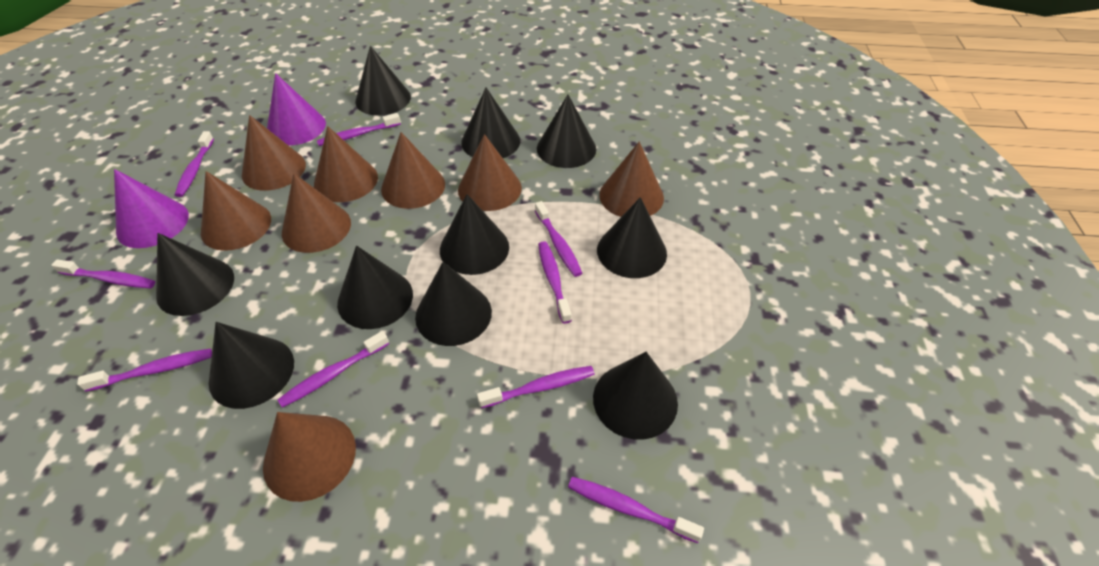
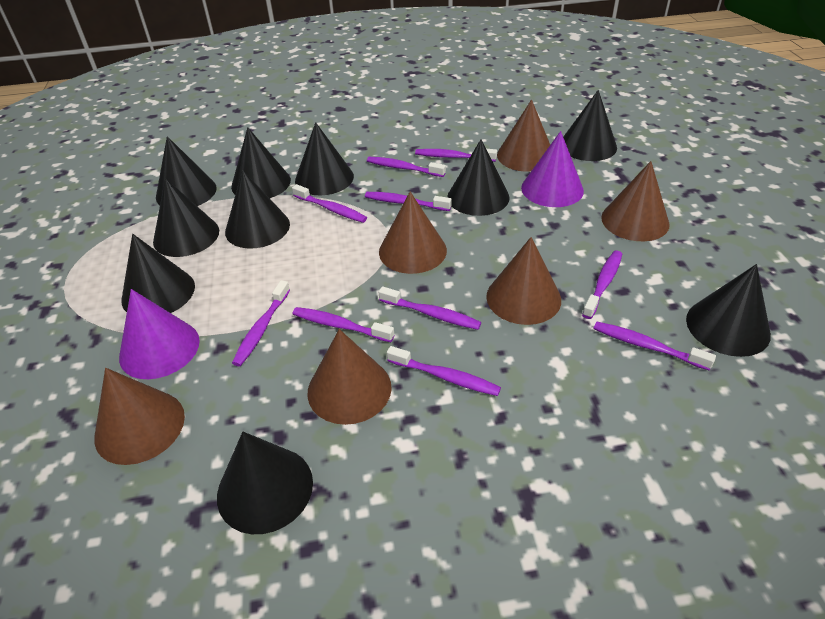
brown cone: [201,171,271,251] [242,115,306,191] [263,412,356,502] [282,173,351,253] [314,126,378,202] [381,132,445,209] [458,134,522,211] [599,142,664,217] = 8 -> [94,368,185,465] [307,329,392,425] [379,192,447,274] [486,237,561,325] [497,100,550,172] [601,161,670,241] = 6
purple toothbrush: [51,259,155,288] [77,349,212,392] [175,131,214,197] [278,331,389,408] [317,113,401,146] [477,366,595,408] [535,201,582,277] [538,241,572,324] [568,477,704,543] = 9 -> [232,280,290,366] [292,184,367,223] [293,307,394,342] [365,192,452,211] [367,157,446,177] [379,286,481,330] [387,346,501,396] [415,149,497,162] [582,250,622,319] [593,322,716,371] = 10

